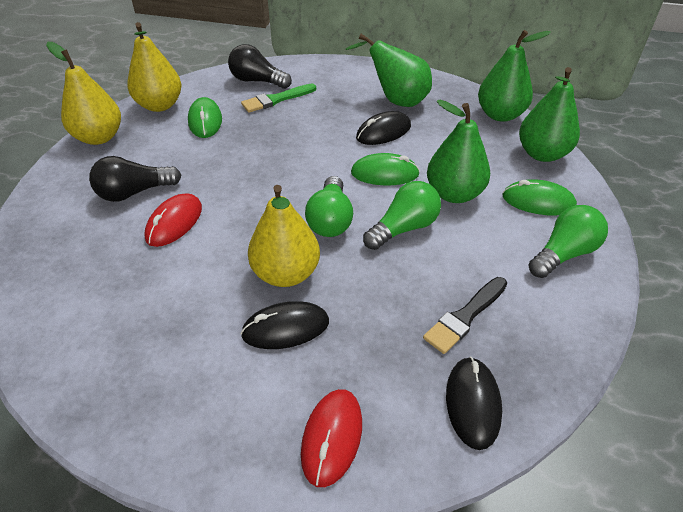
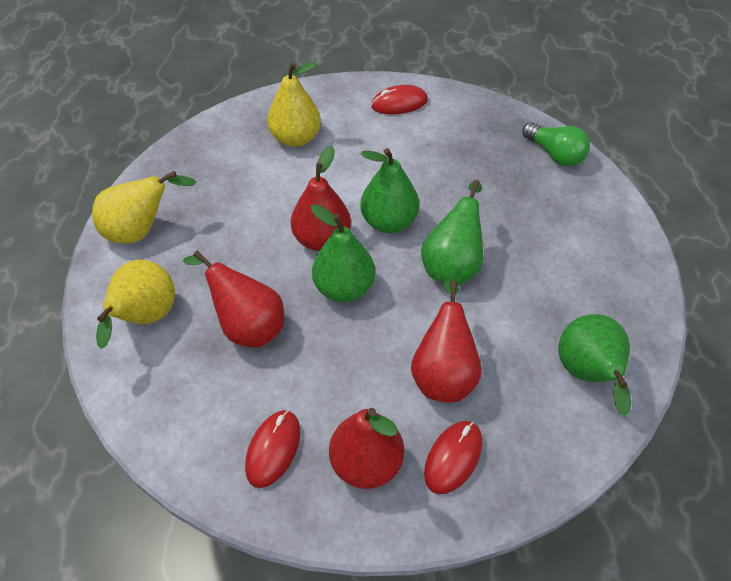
black brush: [423,277,507,354] = 1 -> none = 0
black light bulb: [89,156,181,202] [228,44,292,89] = 2 -> none = 0
black mouse: [240,301,329,349] [356,111,411,145] [446,357,502,450] = 3 -> none = 0
green brush: [241,84,316,113] = 1 -> none = 0
green light bulb: [305,176,353,237] [363,181,441,250] [528,205,608,278] = 3 -> [522,122,590,167] = 1
green mouse: [188,97,222,138] [351,153,420,185] [502,179,577,216] = 3 -> none = 0
red mouse: [144,194,202,247] [301,389,362,487] = 2 -> [245,410,300,488] [371,85,428,114] [424,421,482,494] = 3
red pear: none = 0 -> [183,251,284,348] [291,146,351,251] [329,408,404,489] [411,278,482,402] = 4

